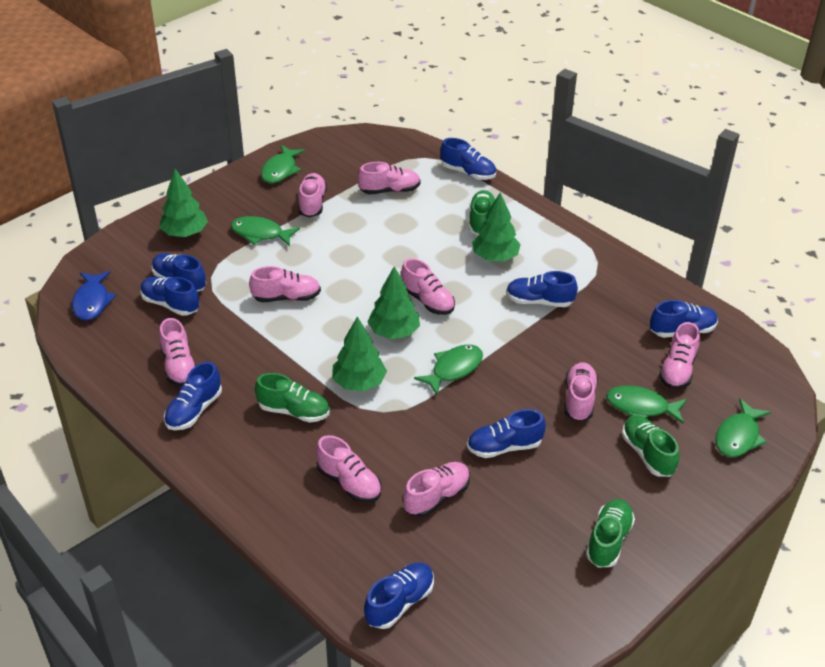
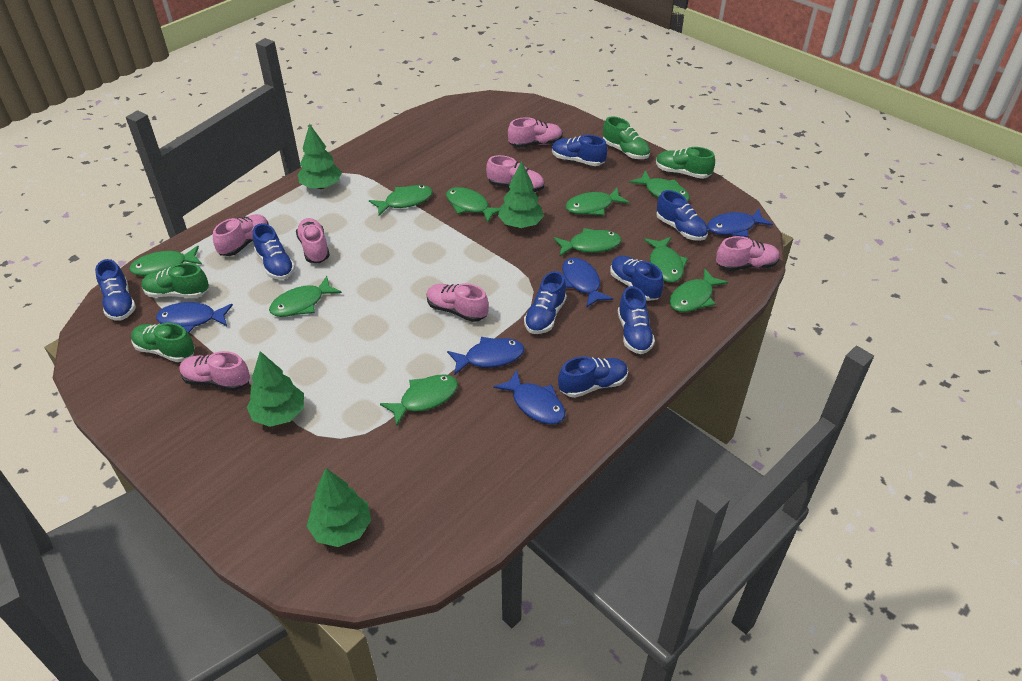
blue fish: [72,271,116,321] = 1 -> [156,302,233,333] [447,337,524,375] [493,370,565,424] [562,258,613,308] [707,209,773,237] = 5
green fish: [231,216,300,246] [261,145,305,183] [414,344,483,395] [606,386,687,424] [715,399,771,457] = 5 -> [129,246,202,276] [269,276,342,317] [369,185,433,216] [380,375,458,427] [446,187,500,223] [553,228,621,256] [565,188,629,215] [629,170,690,202] [644,237,688,283] [669,268,728,312] = 10
pink shoe: [159,318,196,387] [249,266,321,302] [298,173,327,217] [316,435,382,503] [358,162,421,195] [401,258,455,315] [403,462,470,517] [565,362,598,422] [659,322,700,389] = 9 -> [179,351,250,391] [213,214,269,256] [296,218,330,263] [427,283,489,322] [486,155,544,192] [508,117,563,148] [716,236,780,271] = 7

